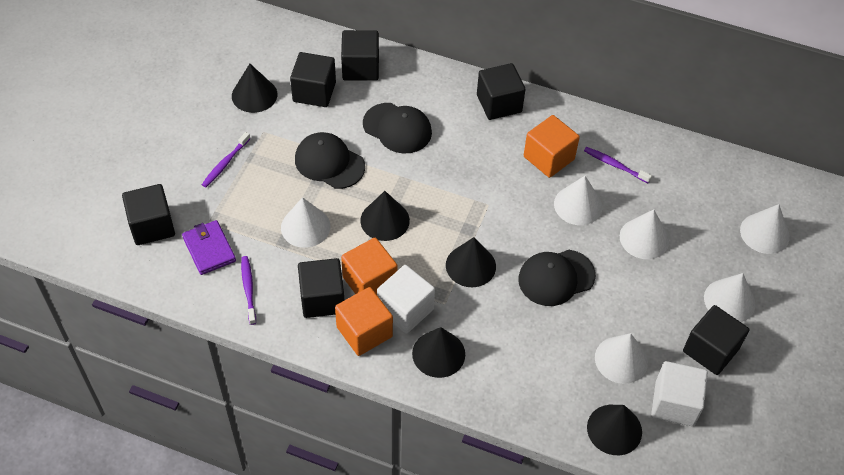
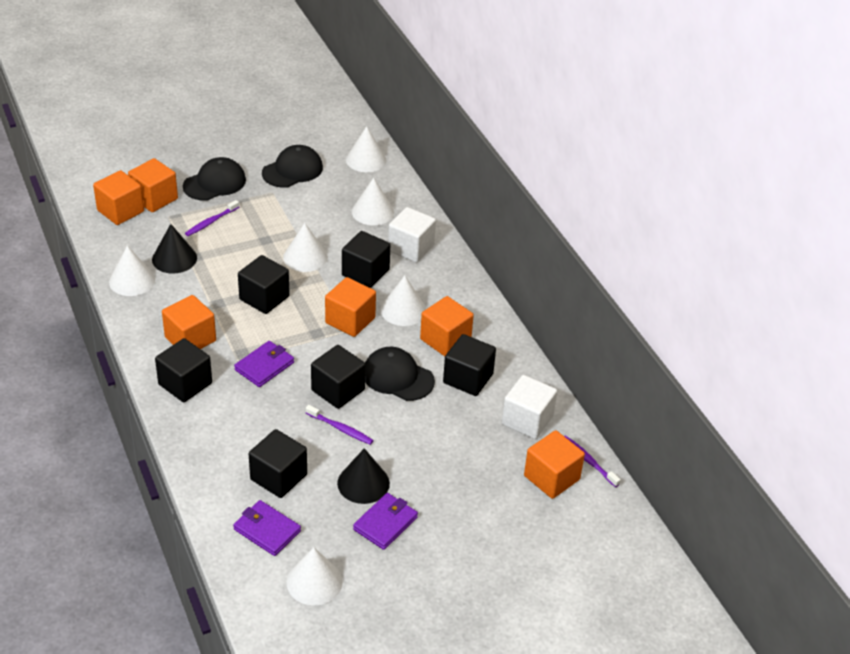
black cone: [232,64,278,113] [360,191,410,241] [412,327,465,378] [446,237,496,287] [587,405,642,455] = 5 -> [152,224,197,274] [337,448,390,504] = 2
orange cube: [335,287,393,356] [341,238,398,294] [524,115,580,178] = 3 -> [93,170,144,225] [128,158,178,212] [162,295,216,349] [325,277,376,337] [420,296,474,356] [524,430,585,499] = 6
purple wallet: [182,220,236,275] = 1 -> [233,500,301,556] [234,341,294,387] [353,493,418,550] = 3

